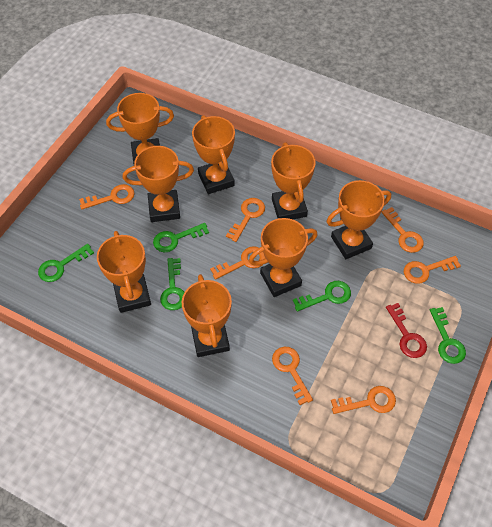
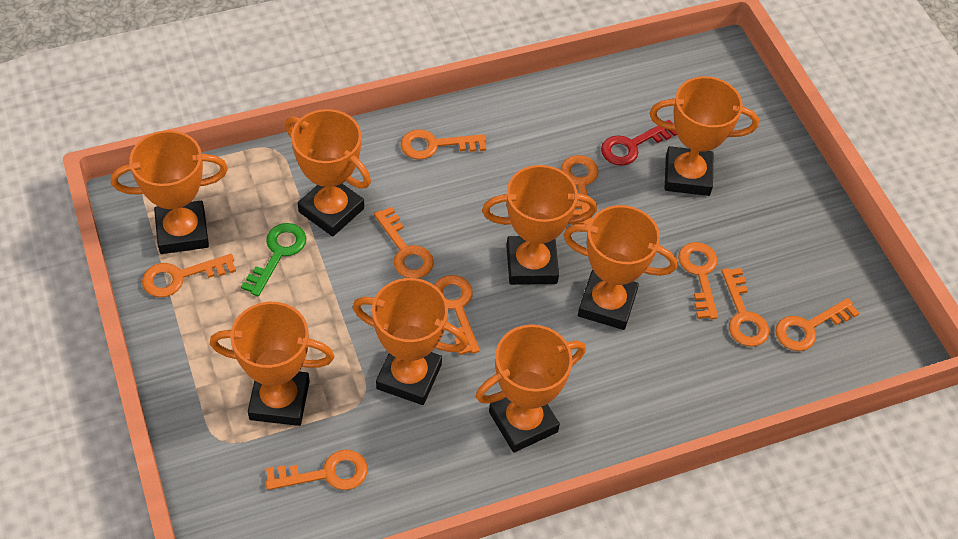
green key: [38,244,94,282] [153,223,209,253] [160,258,184,310] [293,281,351,311] [430,307,466,364] = 5 -> [241,223,306,296] = 1
orange key: [79,184,135,209] [210,246,265,280] [226,198,265,242] [272,347,313,405] [331,386,396,414] [381,207,424,253] [404,256,461,284] = 7 -> [142,254,236,297] [266,449,368,490] [374,207,434,279] [401,129,486,160] [434,275,480,355] [561,155,599,225] [678,242,718,319] [722,268,769,347] [775,298,859,351] = 9

